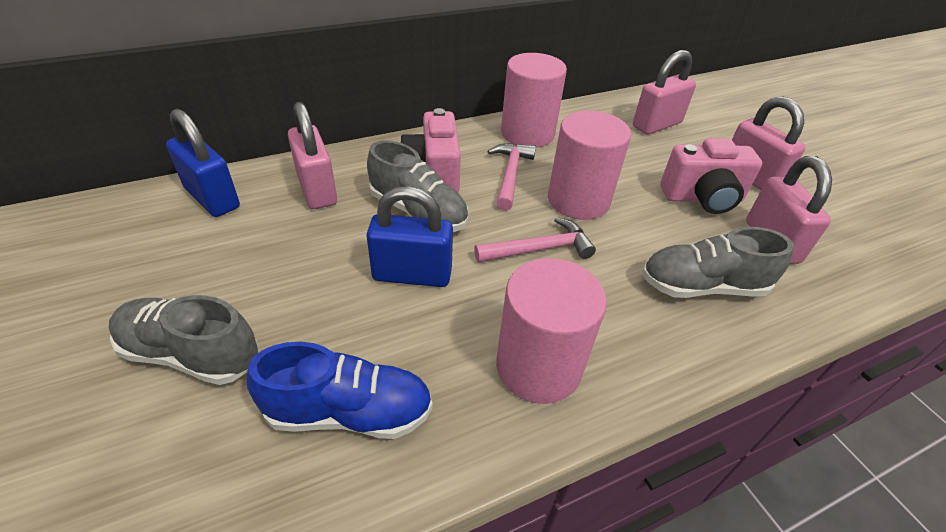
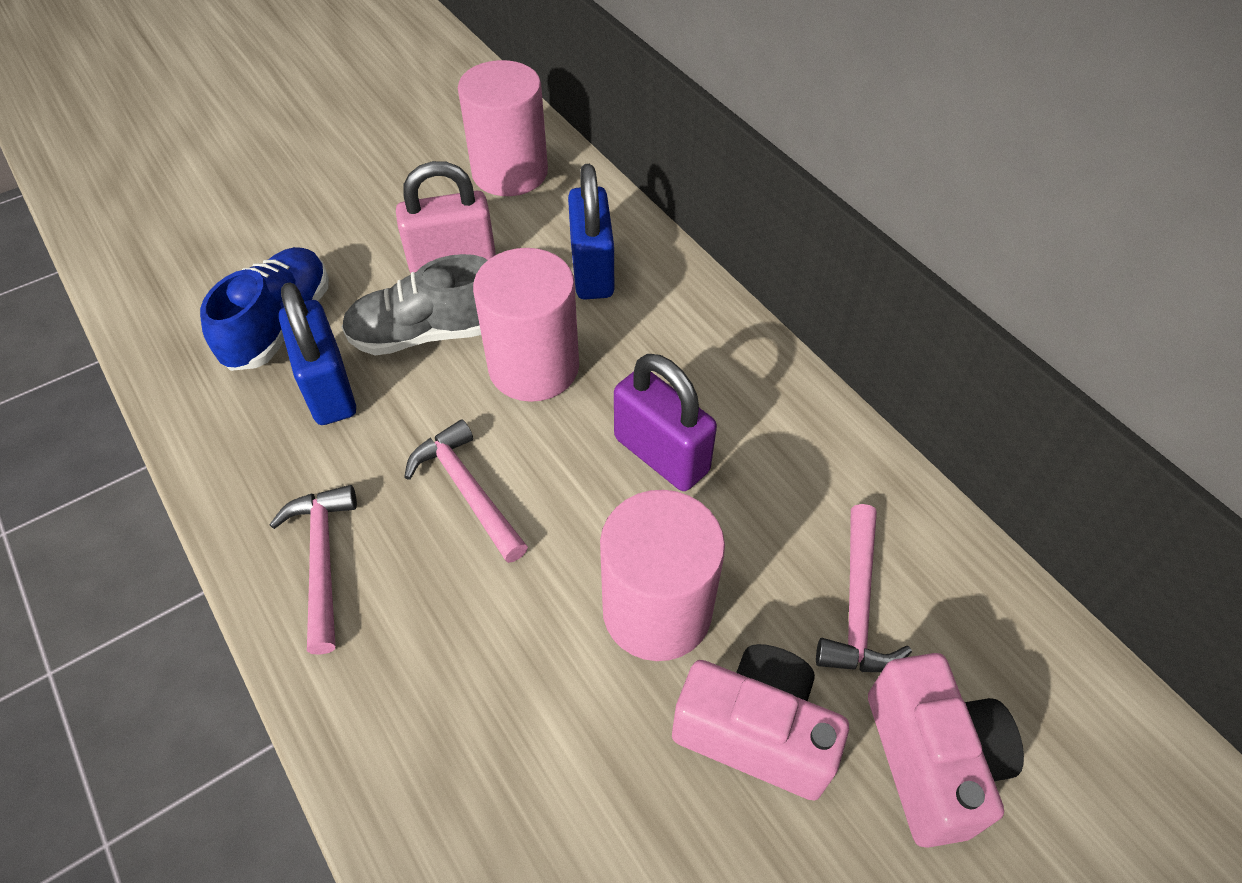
grey shoe: [109,295,259,385] [367,140,468,232] [642,227,794,298] = 3 -> [342,254,487,355] = 1
pink hammer: [474,217,596,263] [488,143,536,211] = 2 -> [269,485,357,655] [404,419,528,563] [816,504,912,672] = 3
pink padlock: [288,102,337,209] [633,50,696,134] [732,96,806,190] [746,156,832,264] = 4 -> [396,161,496,273] = 1
purple padlock: none = 0 -> [614,354,717,491] = 1

